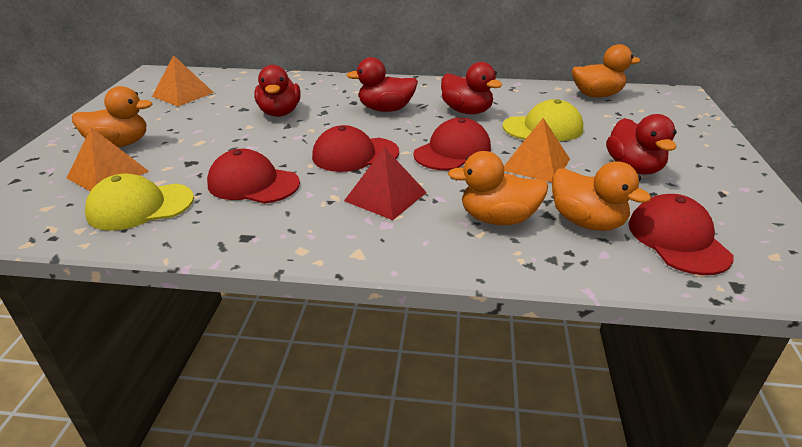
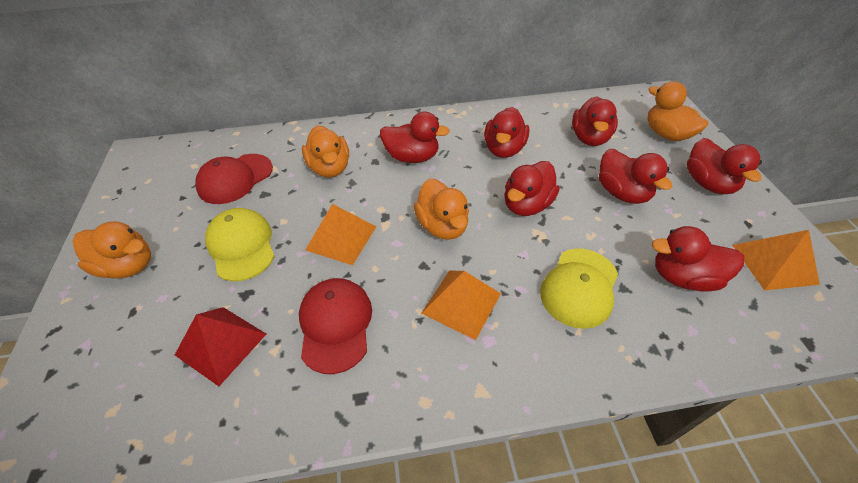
red cap: [207,149,300,204] [312,125,399,172] [413,118,491,170] [628,194,733,275] = 4 -> [195,154,273,204] [299,278,372,374] = 2
red duck: [254,65,301,117] [346,57,418,112] [441,62,502,114] [606,114,677,174] = 4 -> [380,112,450,163] [484,107,529,158] [504,161,559,216] [572,96,618,146] [599,149,673,204] [652,226,744,292] [687,138,762,194] = 7

